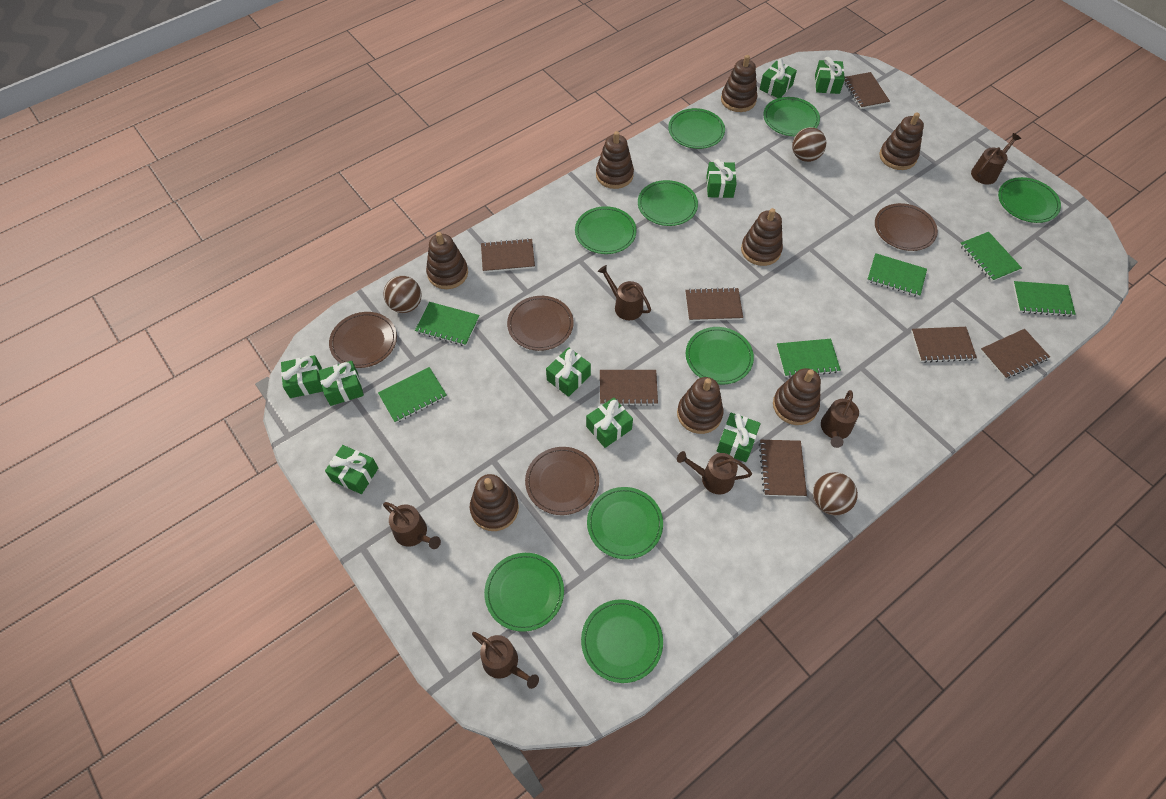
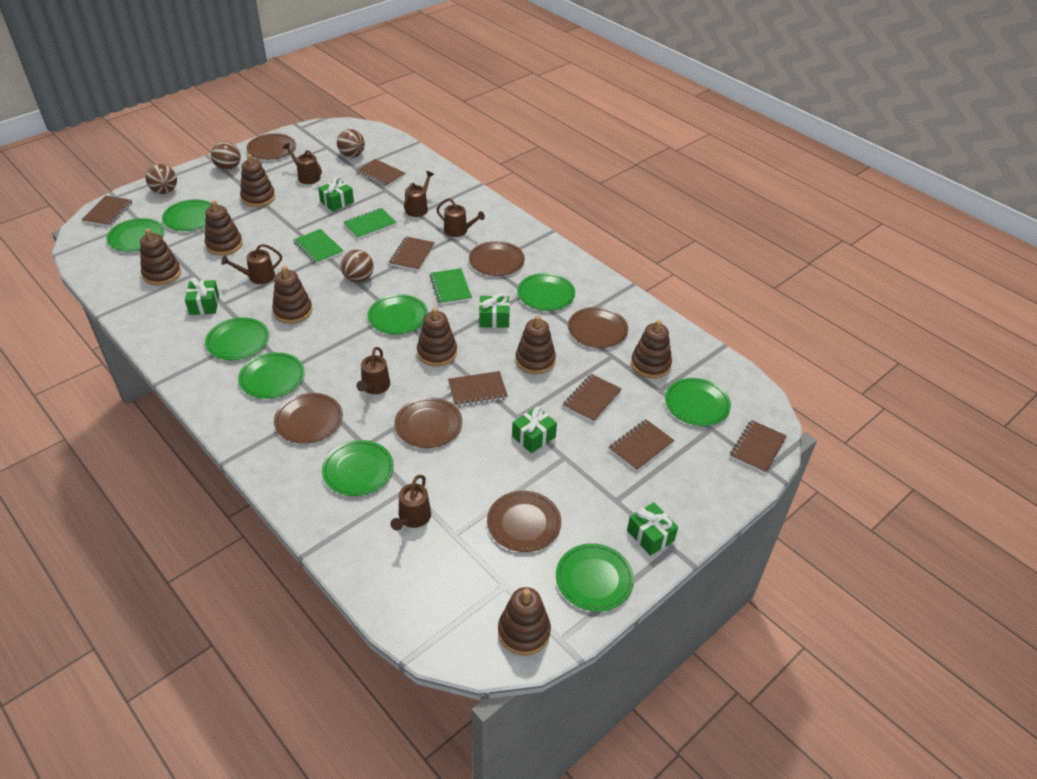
brown ball: [383,276,422,313] [792,127,826,162] [813,472,858,515] = 3 -> [146,164,177,194] [211,141,241,170] [337,129,365,158] [341,250,374,282] = 4
brown plate: [329,312,397,368] [507,296,574,351] [525,447,599,515] [875,203,938,251] = 4 -> [247,133,296,160] [274,393,343,444] [394,397,462,448] [469,241,525,276] [487,491,561,552] [568,307,628,348] = 6
green gift: [281,355,323,398] [318,361,364,406] [325,445,378,494] [546,347,591,397] [586,397,633,448] [706,159,737,198] [717,413,761,462] [760,59,797,98] [815,57,845,94] = 9 -> [185,278,219,315] [318,176,354,212] [479,293,510,328] [512,406,557,453] [627,502,678,556] = 5
green notebook: [378,367,447,423] [415,302,480,346] [777,339,841,378] [867,253,927,297] [960,232,1022,282] [1013,281,1076,317] = 6 -> [294,229,344,264] [343,208,397,239] [429,268,472,305] = 3

